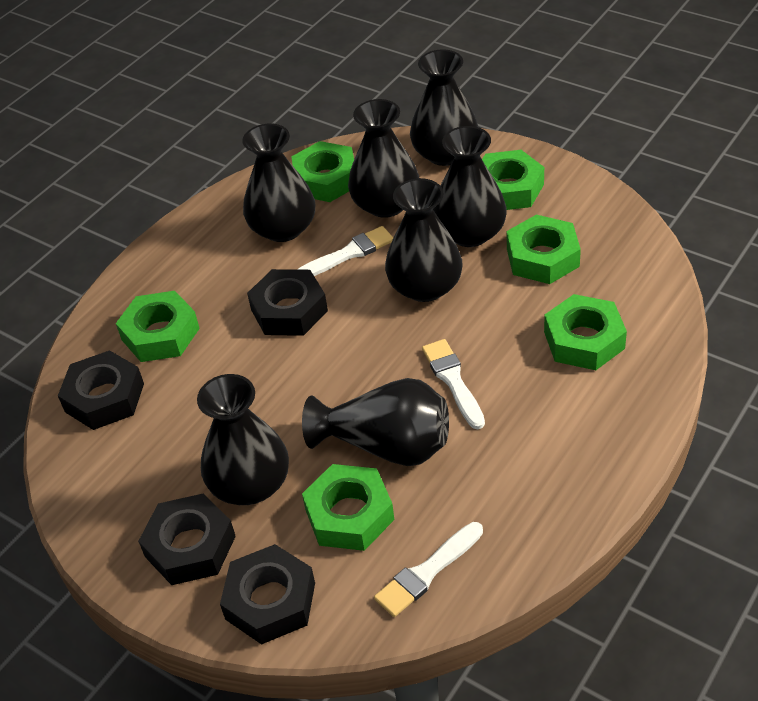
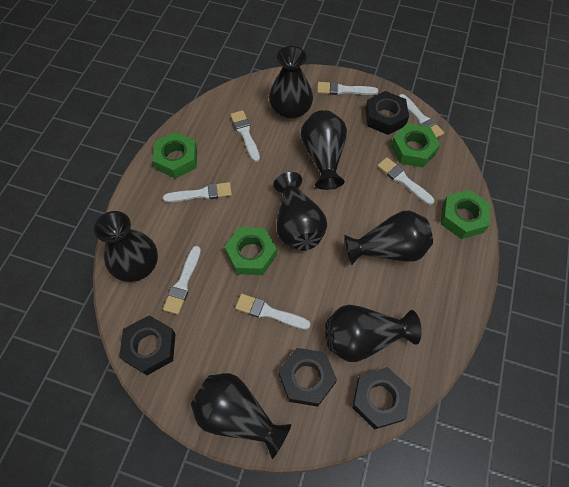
green nut: [116,291,200,362] [291,141,354,202] [302,464,394,551] [482,150,544,210] [507,215,581,284] [544,294,627,370] = 6 -> [153,132,197,178] [224,227,277,275] [391,123,440,168] [441,189,491,239] = 4
white brush: [297,226,393,276] [374,522,483,617] [422,339,485,429] = 3 -> [163,182,232,202] [163,246,201,314] [230,110,260,162] [235,294,311,330] [317,82,378,95] [377,157,434,205] [399,94,444,138] = 7

